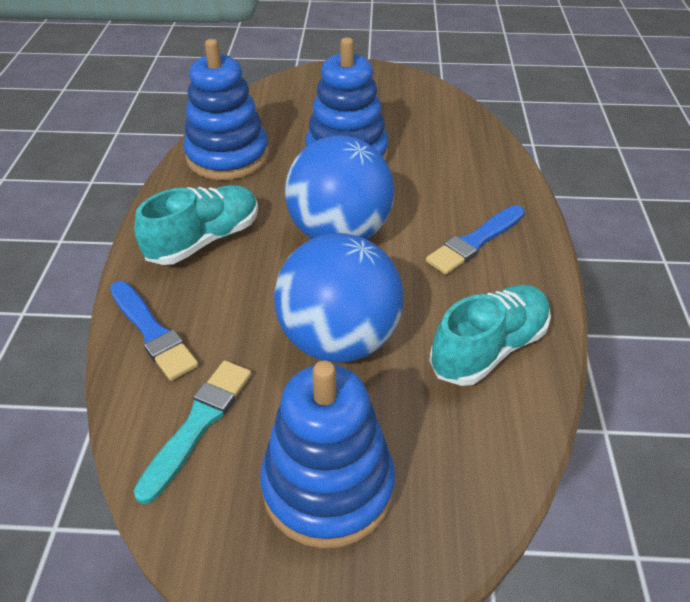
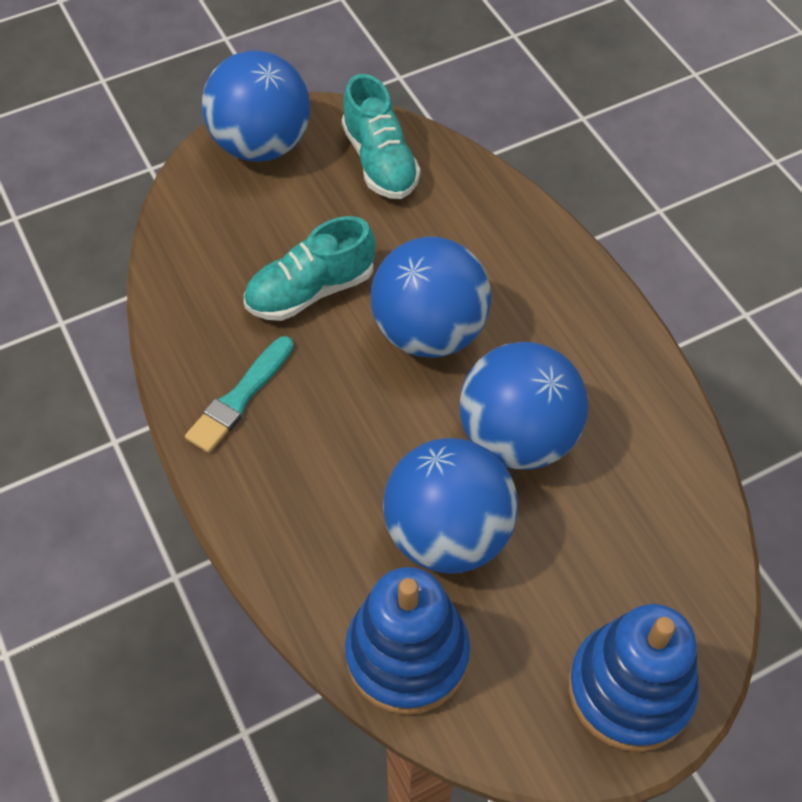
blue ball: [274,233,404,363] [285,135,394,239] = 2 -> [202,50,310,162] [371,237,491,358] [383,438,518,574] [459,342,588,470] = 4
blue brush: [110,281,199,381] [426,205,525,275] = 2 -> none = 0
blue stacking toy: [183,39,269,180] [260,361,395,548] [305,37,389,161] = 3 -> [345,567,470,715] [568,604,699,752] = 2

